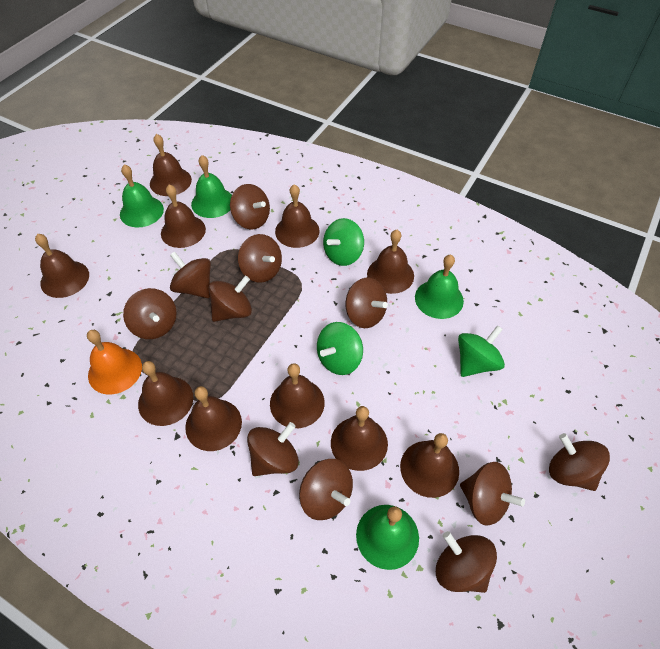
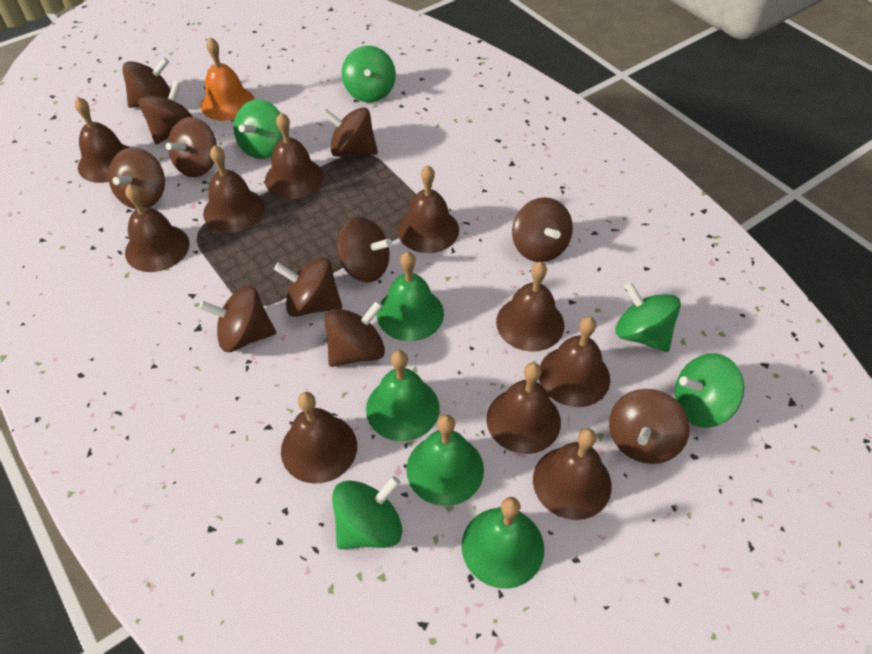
green spinning top: [317,322,363,375] [323,218,364,266] [458,325,505,377] = 3 -> [234,99,283,159] [332,476,402,549] [342,46,396,102] [615,281,681,352] [675,353,744,428] = 5

